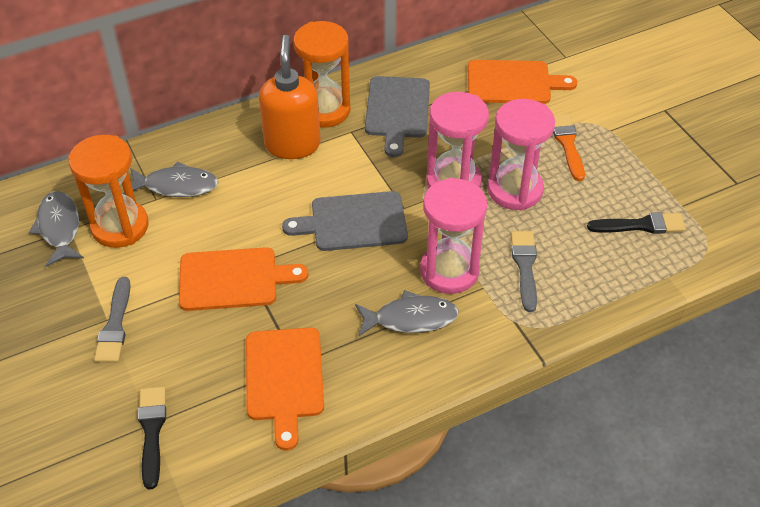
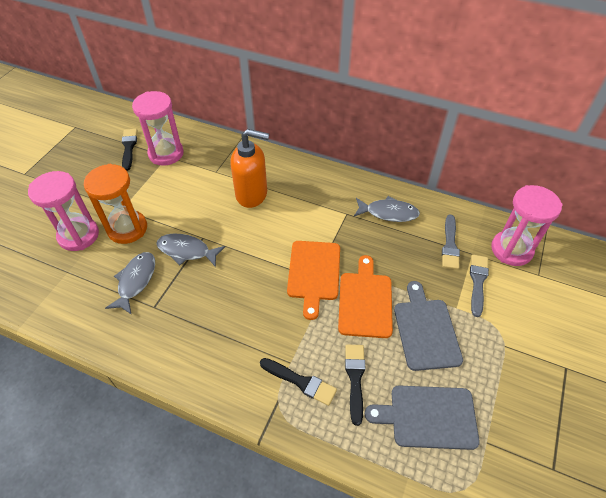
black brush: [138,386,166,490] [587,212,686,234] = 2 -> [122,129,137,171] [260,358,337,406] [345,345,366,426] = 3
orange brush: [553,114,585,181] = 1 -> none = 0
orange cutting board: [179,247,309,311] [246,328,324,451] [468,60,577,104] = 3 -> [287,241,340,320] [338,255,393,338] = 2
orange hourglass: [68,135,149,248] [293,21,351,128] = 2 -> [84,164,147,244] = 1

